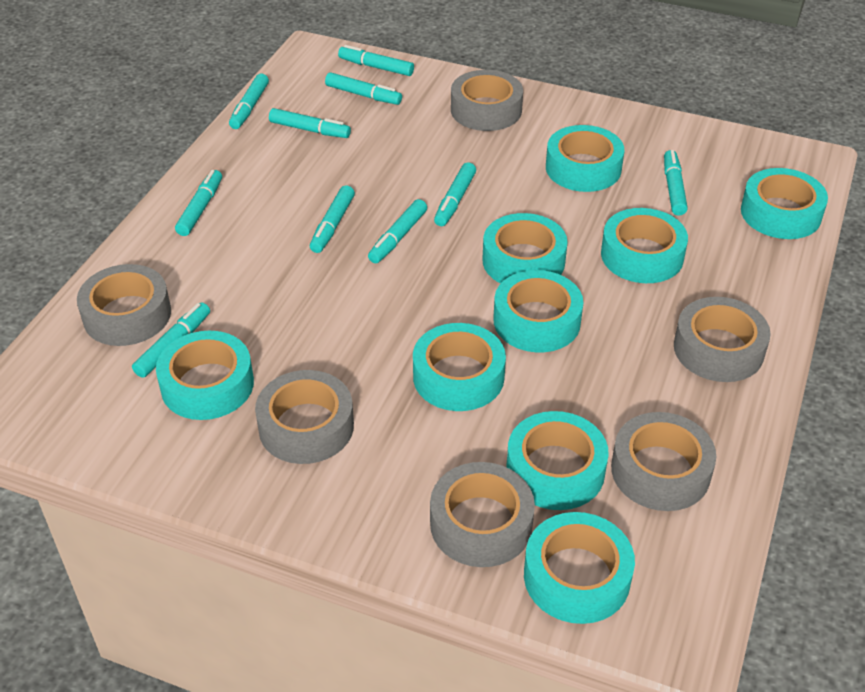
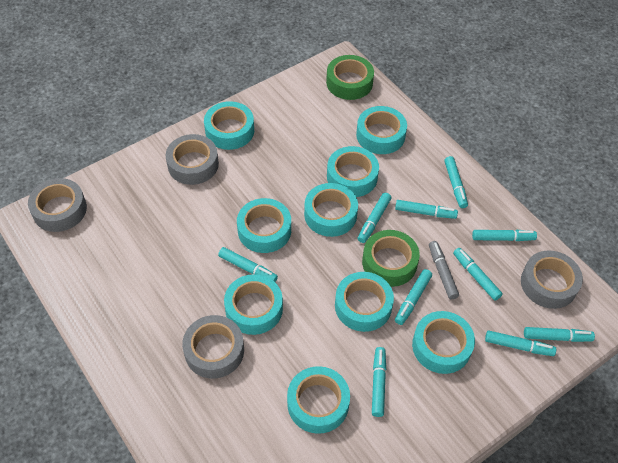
green tape: none = 0 -> [326,55,374,100] [362,230,420,287] = 2
grey marker: none = 0 -> [429,241,459,300] = 1
grey tape: [77,264,171,346] [255,370,354,464] [430,462,535,567] [451,70,523,131] [611,412,716,511] [674,297,771,382] = 6 -> [28,178,87,232] [166,134,219,185] [182,315,244,379] [521,250,583,309] = 4

